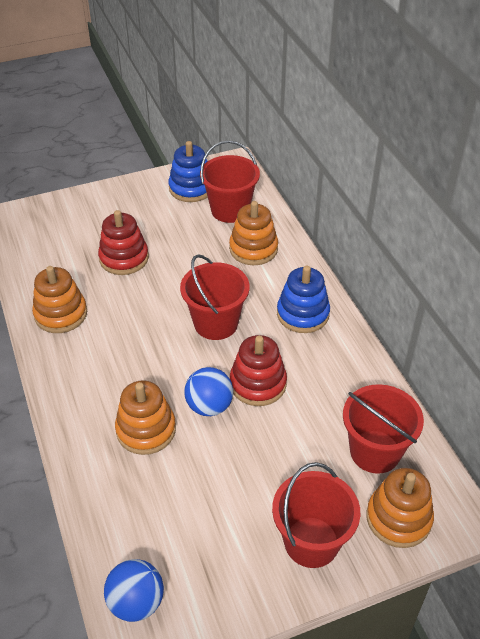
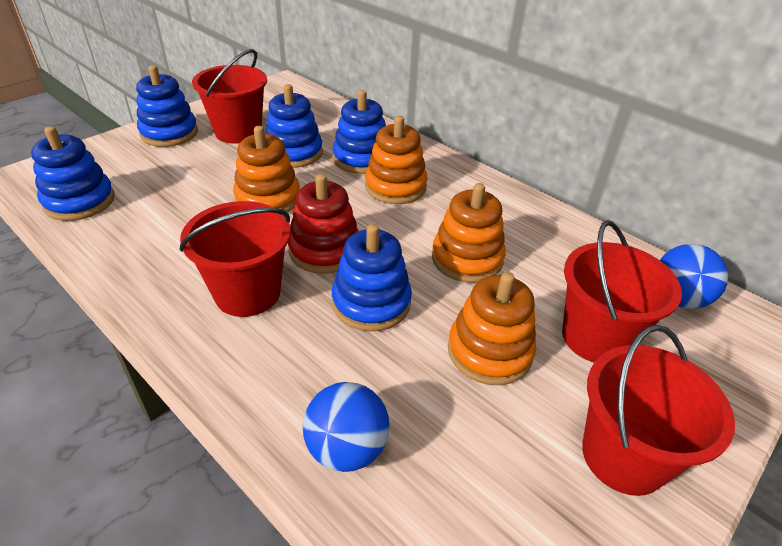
blue stacking toy: [168,141,208,202] [277,266,330,333] = 2 -> [31,126,115,221] [136,65,198,147] [265,84,323,168] [332,224,412,332] [333,90,386,174] = 5
red stacking toy: [98,210,149,275] [230,335,287,406] = 2 -> [288,174,359,274] = 1

